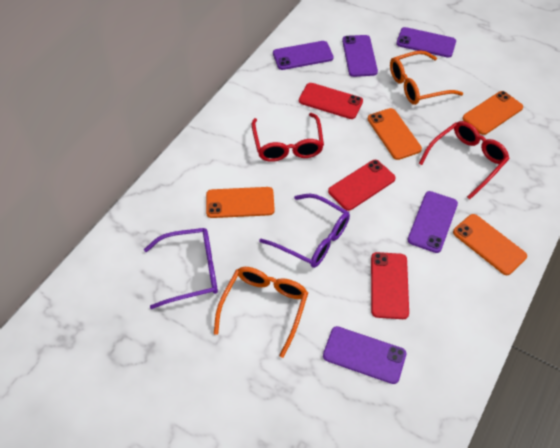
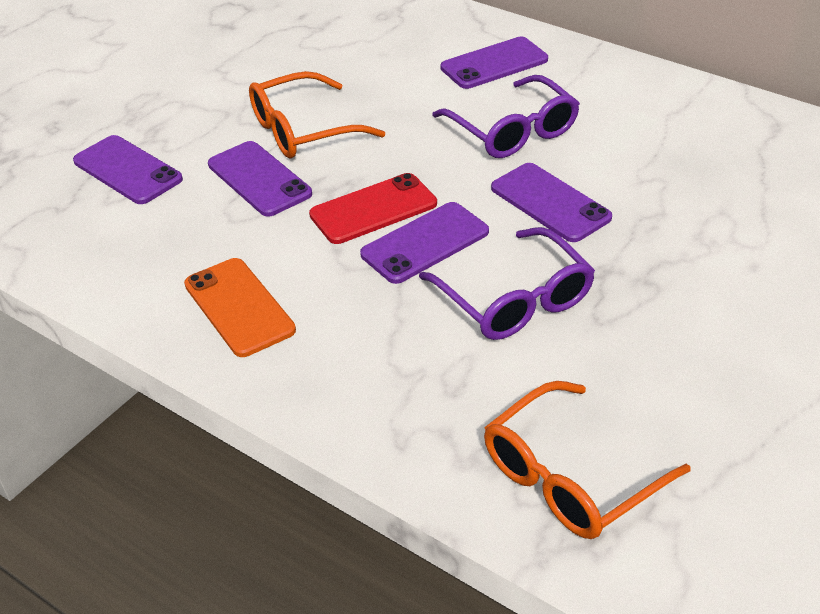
orange phone: [206,187,275,218] [368,108,422,160] [453,214,527,275] [462,91,523,135] = 4 -> [184,258,296,357] = 1
red glasses: [252,113,324,162] [419,121,510,199] = 2 -> none = 0
red phone: [299,83,363,119] [328,160,396,211] [371,252,409,319] = 3 -> [309,173,437,244] = 1

